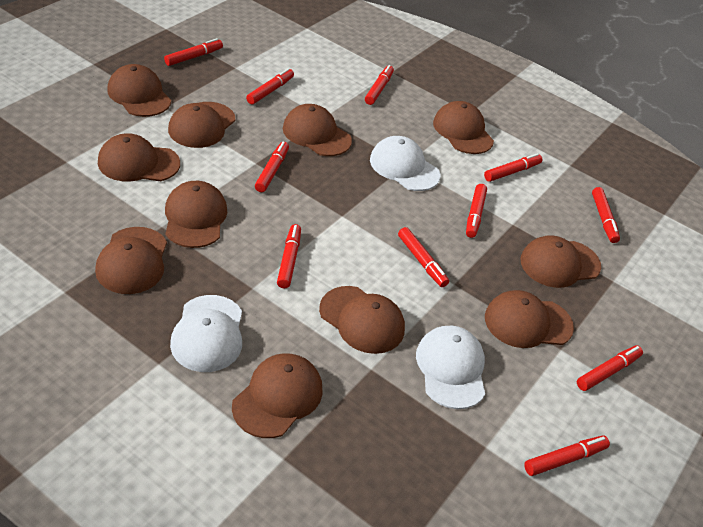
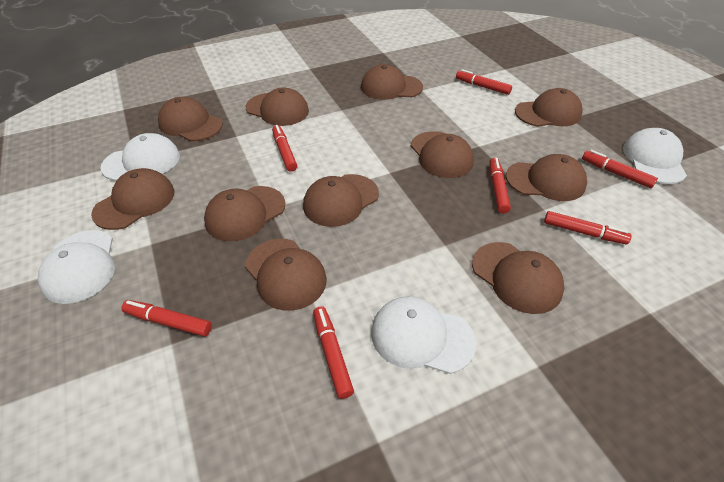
red marker: [164,38,223,66] [246,68,294,104] [255,142,289,192] [277,224,301,288] [365,65,394,105] [398,227,449,287] [466,184,487,238] [484,153,543,182] [524,436,610,476] [577,345,643,391] [592,187,620,243] = 11 -> [121,300,212,337] [272,125,297,172] [313,306,354,399] [456,69,512,95] [489,158,511,214] [544,211,632,244] [582,150,658,188] = 7
white cap: [170,295,242,372] [370,136,440,191] [416,326,485,409] = 3 -> [38,230,115,304] [100,133,180,181] [371,296,476,374] [623,128,687,184] = 4

